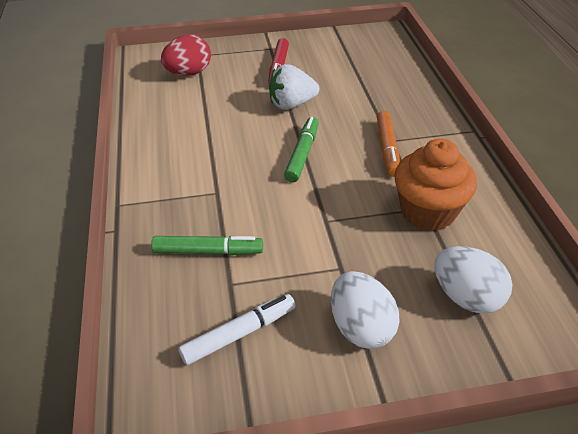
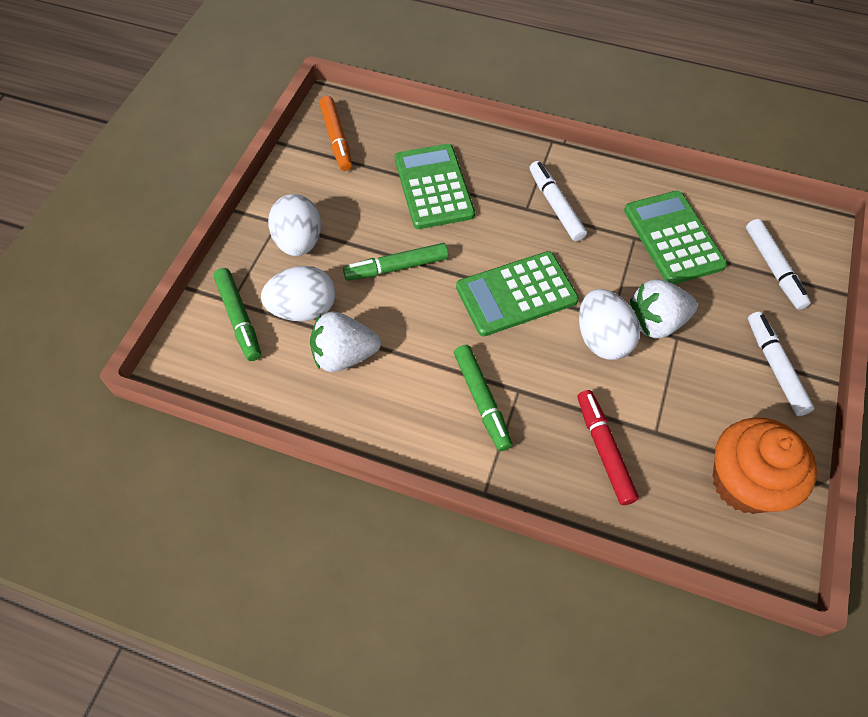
green calculator: none = 0 -> [395,144,475,229] [456,251,579,336] [624,191,727,284] = 3
green marker: [151,236,263,255] [284,117,319,183] = 2 -> [214,268,261,361] [343,243,448,281] [454,345,513,451] = 3
red egg: [161,35,211,75] = 1 -> none = 0
white egg: [331,271,400,349] [434,246,512,314] = 2 -> [261,266,335,321] [268,194,321,256] [579,289,640,360] = 3
white marker: [178,294,295,365] = 1 -> [530,161,587,241] [746,219,811,310] [748,312,815,416] = 3
white strawberry: [269,64,319,110] = 1 -> [310,311,381,372] [630,279,698,339] = 2

